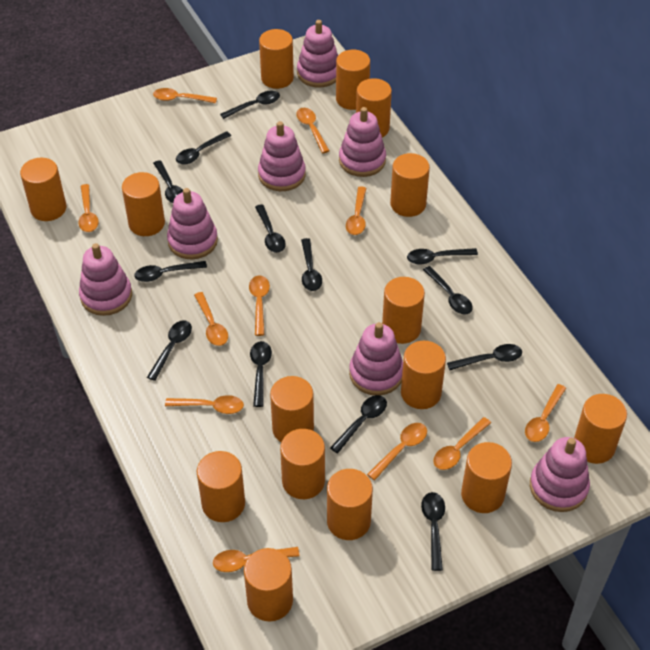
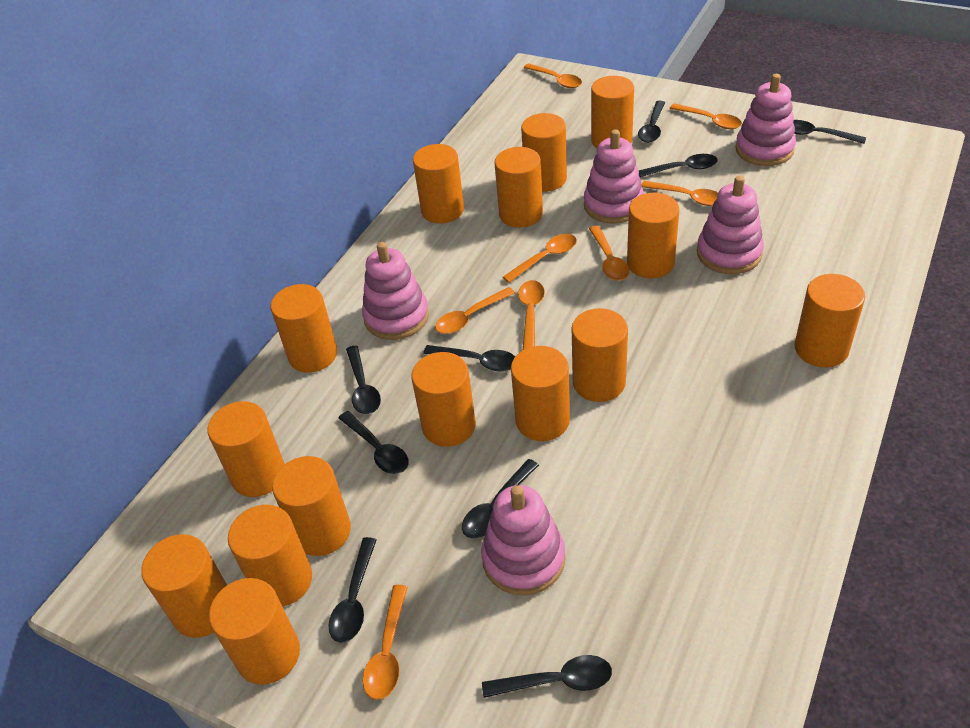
black spoon: [134,261,207,282] [147,320,192,381] [153,160,183,203] [176,131,231,165] [220,91,280,119] [250,341,272,407] [255,204,286,253] [301,238,322,291] [330,395,387,453] [407,248,478,265] [421,492,445,571] [423,266,473,314] [447,344,522,370] = 13 -> [328,537,377,643] [338,411,409,474] [346,346,381,414] [423,345,515,372] [462,459,539,539] [482,655,612,698] [638,101,665,143] [639,154,718,177] [793,120,866,144] = 9
orange spoon: [78,184,99,232] [153,88,217,103] [165,395,244,414] [194,292,228,346] [213,547,300,572] [249,275,270,336] [296,108,330,153] [346,186,367,235] [367,423,427,481] [433,417,491,470] [525,384,566,442] = 11 -> [363,585,408,700] [435,287,515,334] [503,234,577,283] [518,280,545,351] [524,63,582,88] [589,226,630,281] [642,181,718,206] [670,103,742,129] = 8
pink stacking toy: [79,243,132,316] [167,188,218,259] [258,121,306,191] [297,20,338,87] [339,107,386,177] [349,322,403,395] [530,437,590,512] = 7 -> [362,242,429,340] [481,485,565,596] [584,129,644,224] [697,176,764,274] [735,74,796,166] = 5

